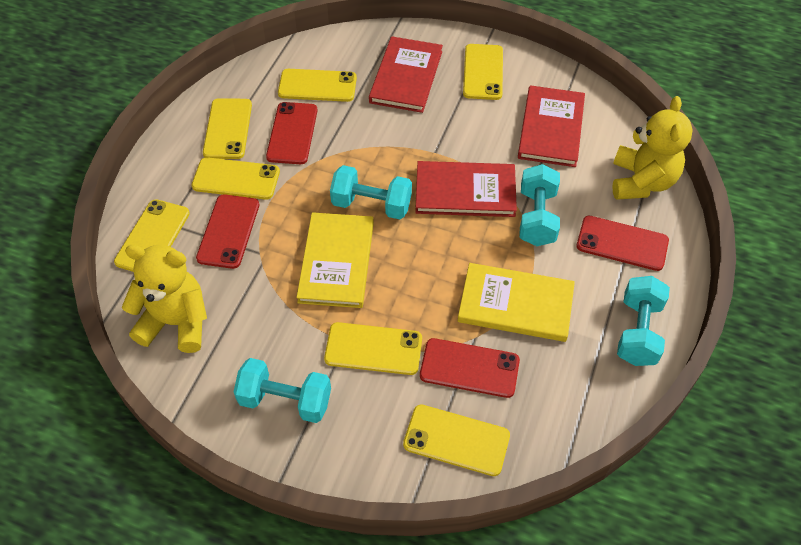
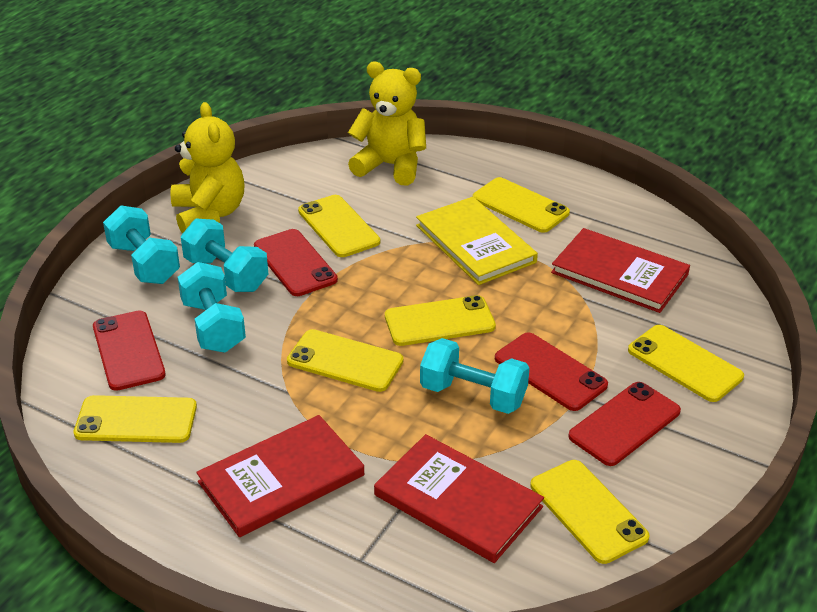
yellow book: [296,212,374,308] [458,263,575,342] = 2 -> [416,197,538,285] = 1

